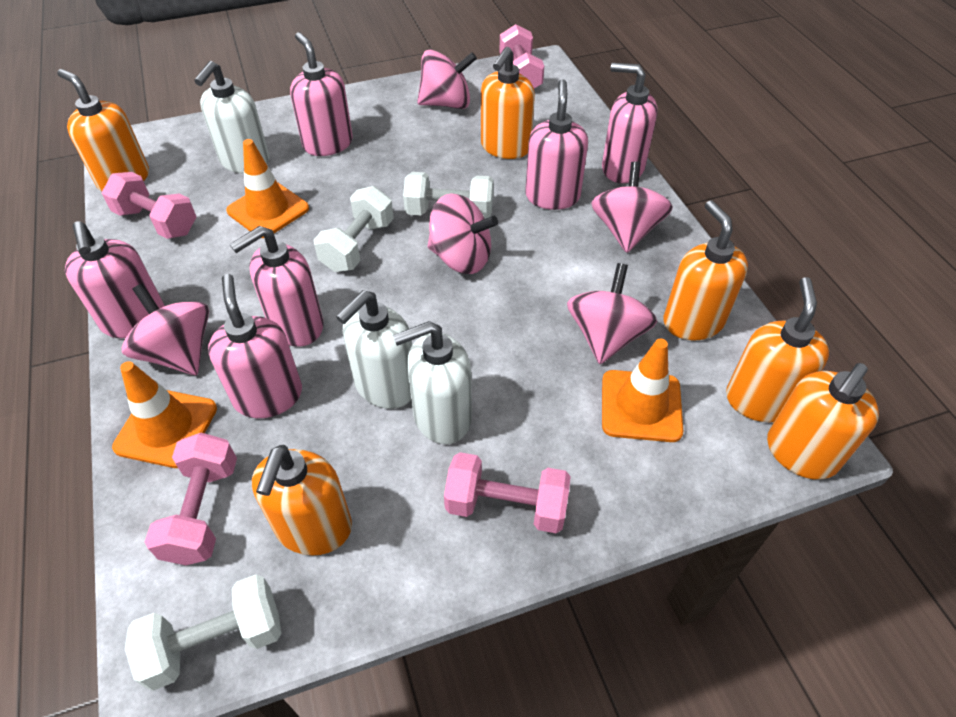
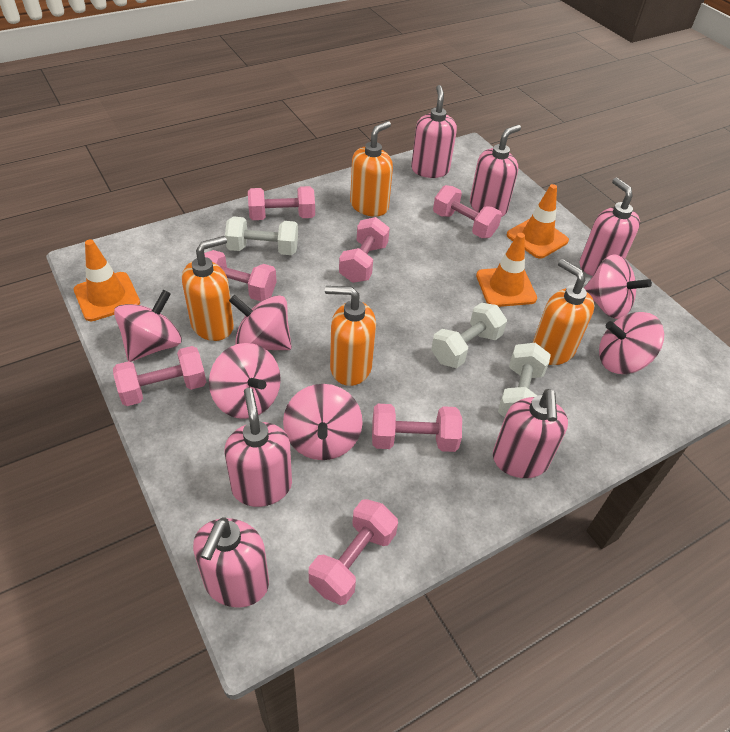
orange soap dispenser: [57,69,149,191] [252,445,352,555] [481,47,535,159] [663,200,748,340] [726,277,829,422] [767,363,879,480] = 6 -> [182,236,234,341] [325,286,376,386] [350,121,393,217] [533,259,594,365] = 4
pink dumbbell: [102,172,196,239] [145,433,237,565] [444,452,571,533] [499,24,544,89] = 4 -> [113,346,206,406] [204,250,277,301] [248,186,315,220] [309,499,398,605] [339,217,390,283] [372,404,462,452] [433,185,502,238] = 7
pink spinning top: [122,284,209,375] [417,49,477,109] [428,193,498,274] [567,263,657,364] [591,162,673,253] = 5 -> [114,290,182,362] [209,343,281,419] [229,295,292,350] [283,384,363,460] [584,254,652,319] [599,312,664,374] = 6
white soap dispenser: [194,61,270,174] [336,290,412,409] [393,321,472,444] = 3 -> none = 0

